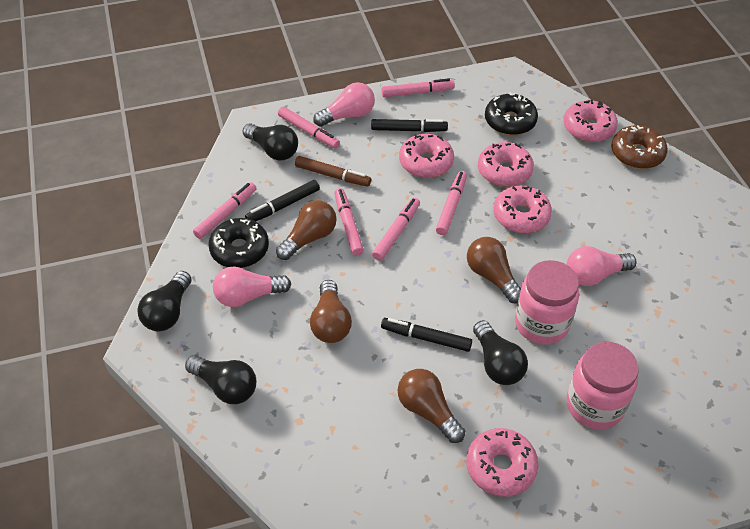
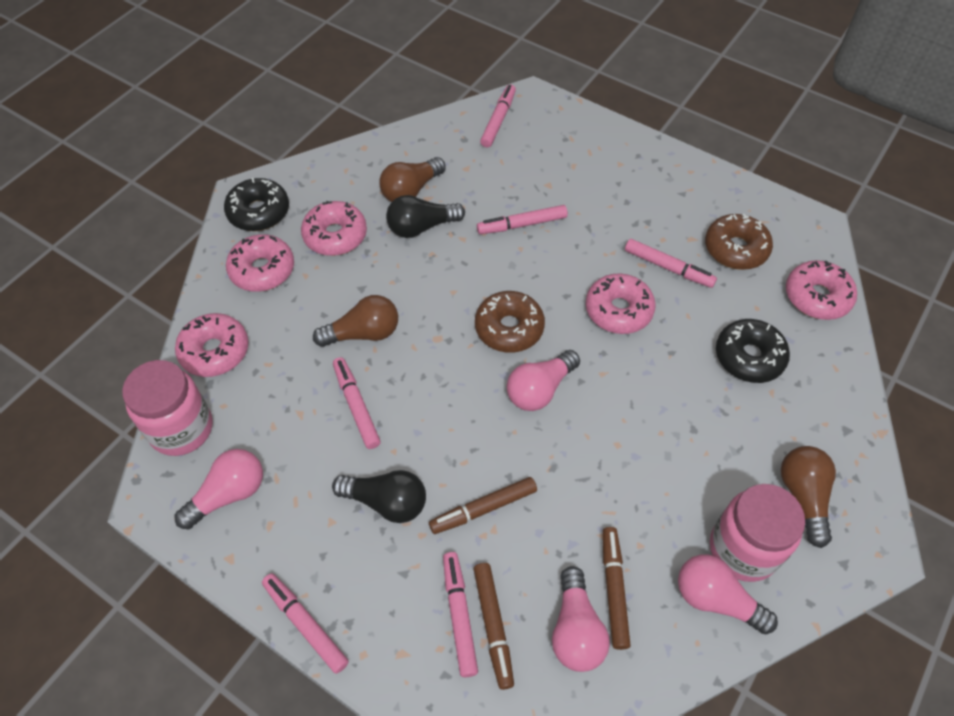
black light bulb: [138,271,191,331] [185,355,256,404] [243,124,298,160] [473,320,528,385] = 4 -> [332,470,426,523] [386,195,465,238] = 2
black marker: [245,180,320,222] [371,119,448,132] [381,318,472,352] = 3 -> none = 0
brown donut: [611,125,668,169] = 1 -> [475,291,545,353] [705,214,773,270] = 2
brown light bulb: [276,200,337,260] [310,280,352,343] [398,369,465,443] [467,237,521,303] = 4 -> [313,295,398,347] [380,157,446,202] [781,446,836,548] = 3
brown marker: [295,156,371,187] = 1 -> [429,477,537,534] [474,563,514,690] [603,527,631,650] = 3
pink light bulb: [213,266,291,307] [313,82,375,127] [566,246,637,286] = 3 -> [175,449,263,530] [507,350,580,411] [552,566,610,672] [678,554,778,634] = 4

